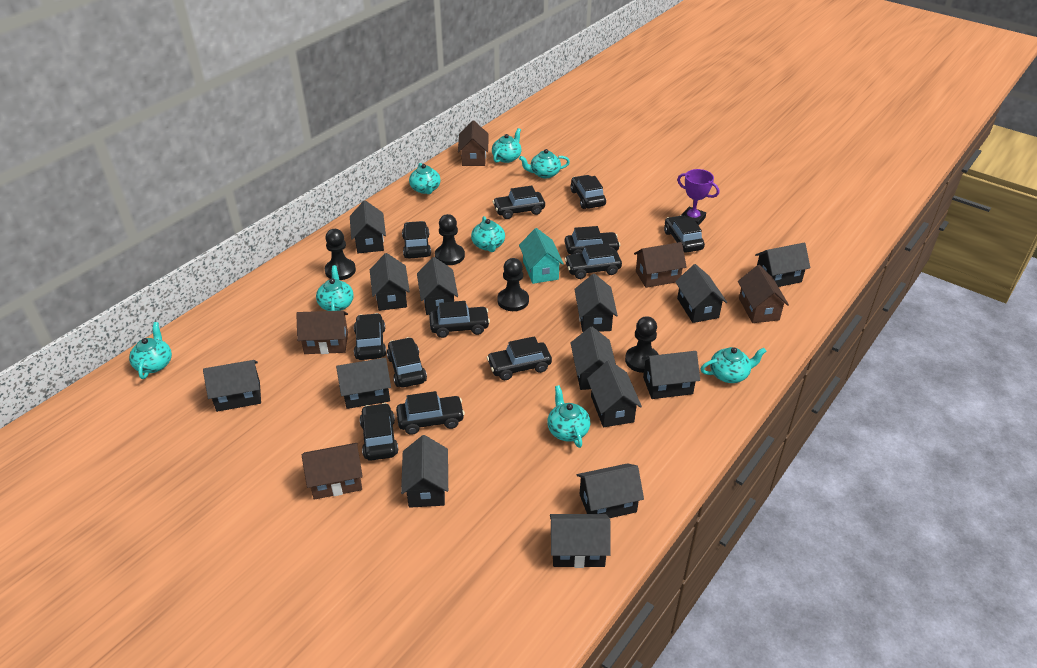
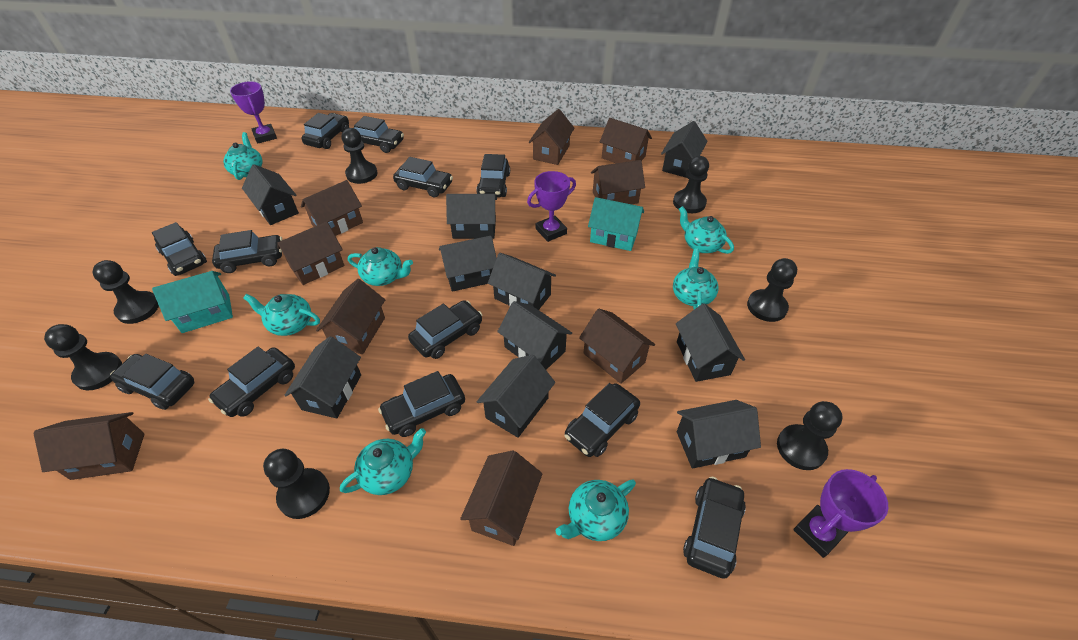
black house: [203,360,261,412] [336,358,391,409] [350,200,386,253] [370,253,410,311] [401,435,448,508] [417,257,458,315] [550,514,611,568] [571,327,616,390] [574,274,618,332] [577,463,644,518] [587,360,642,427] [642,351,700,399] [675,264,727,323] [755,243,810,287] = 14 -> [242,164,299,225] [284,336,361,419] [439,236,497,292] [446,194,497,239] [477,355,555,438] [488,253,556,310] [497,301,572,370] [661,121,708,178] [676,303,745,382] [677,400,761,469] = 10
black pawn: [325,229,356,280] [435,214,465,265] [497,258,529,311] [625,316,659,373] = 4 -> [44,324,122,391] [93,260,159,324] [263,449,330,519] [342,128,378,184] [673,156,709,213] [747,258,797,322] [777,401,843,470] = 7
brown house: [296,311,348,354] [302,443,363,500] [458,121,489,166] [634,242,687,288] [738,265,789,323] = 5 -> [33,412,145,480] [277,222,345,285] [301,180,363,236] [316,279,385,354] [460,450,543,546] [529,109,575,165] [579,308,655,384] [591,160,645,204] [600,118,652,163] = 9
purple trophy: [677,169,719,226] = 1 -> [230,81,277,144] [527,171,576,242] [793,469,888,558] = 3
turquoise house: [519,228,564,284] = 1 -> [152,271,233,333] [588,197,644,251] = 2
turquoise teapot: [129,322,172,379] [316,265,354,311] [409,163,441,194] [471,216,505,252] [492,128,522,163] [519,149,570,179] [547,385,590,448] [701,347,767,383] = 8 -> [223,132,263,180] [243,294,320,336] [340,428,426,495] [348,247,413,286] [555,479,636,541] [673,248,718,309] [679,206,734,254] = 7

